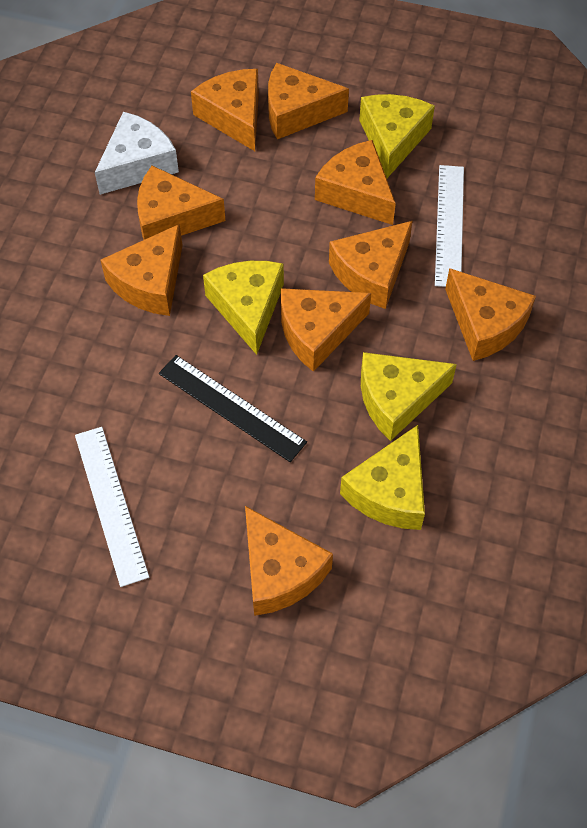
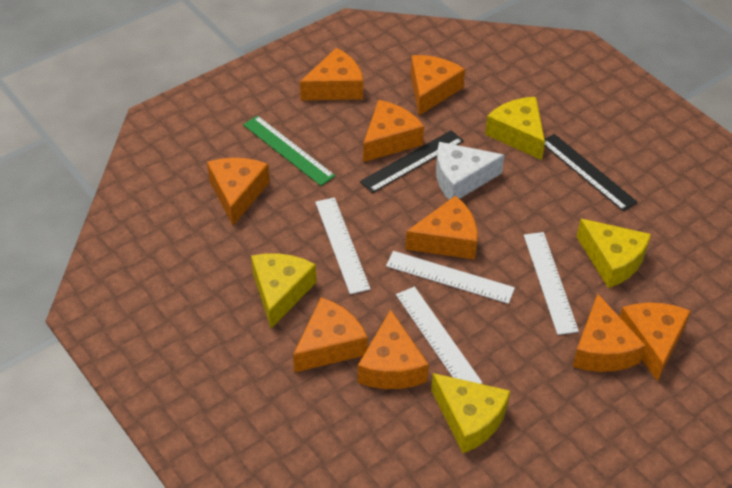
black ruler: [159,355,307,462] = 1 -> [360,130,464,193] [544,134,638,211] = 2
green ruler: none = 0 -> [243,116,335,186] = 1
white ruler: [75,427,149,587] [435,165,464,287] = 2 -> [315,197,370,294] [386,251,515,304] [396,287,483,384] [524,232,579,335] = 4

